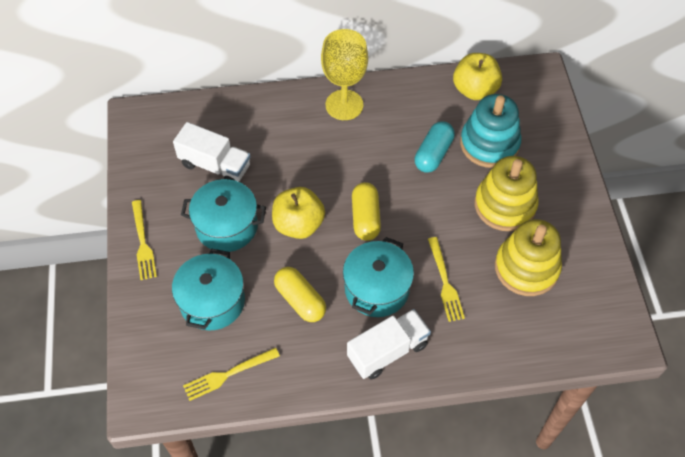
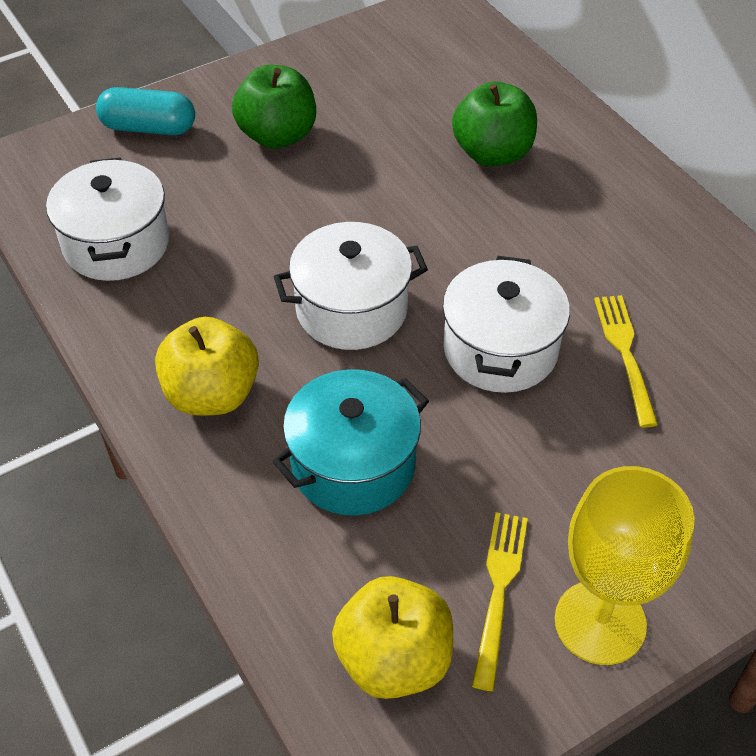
green apple: none = 0 -> [232,65,316,149] [452,82,537,166] = 2
turquoise pot: [172,249,245,331] [181,179,266,252] [343,237,414,317] = 3 -> [272,369,429,516] = 1
turquoise stacking toy: [460,94,521,168] = 1 -> none = 0
white pot: none = 0 -> [46,157,169,281] [274,222,428,350] [443,256,570,393] = 3
white truck: [173,122,251,182] [347,309,431,380] = 2 -> none = 0
yellow capsule: [274,267,326,322] [352,182,381,241] = 2 -> none = 0
yellow fork: [132,200,157,280] [183,347,280,401] [428,237,465,322] = 3 -> [472,512,528,691] [594,295,658,427] = 2
yellow stacking toy: [475,156,539,231] [495,219,562,296] = 2 -> none = 0

